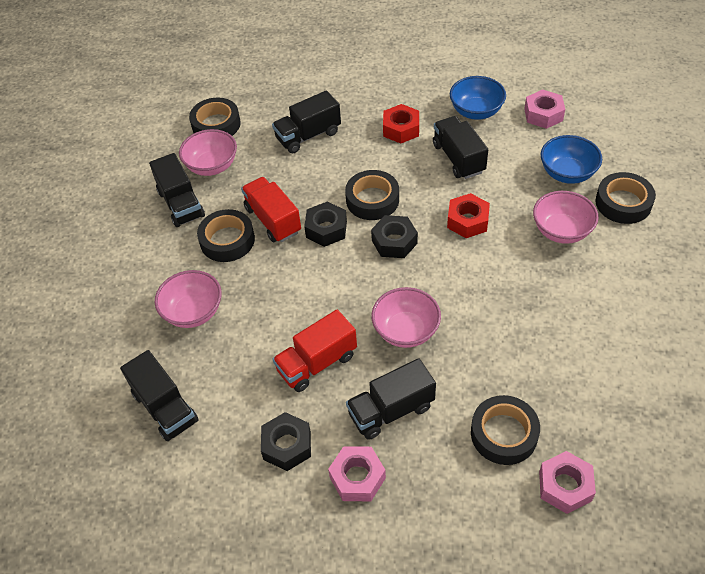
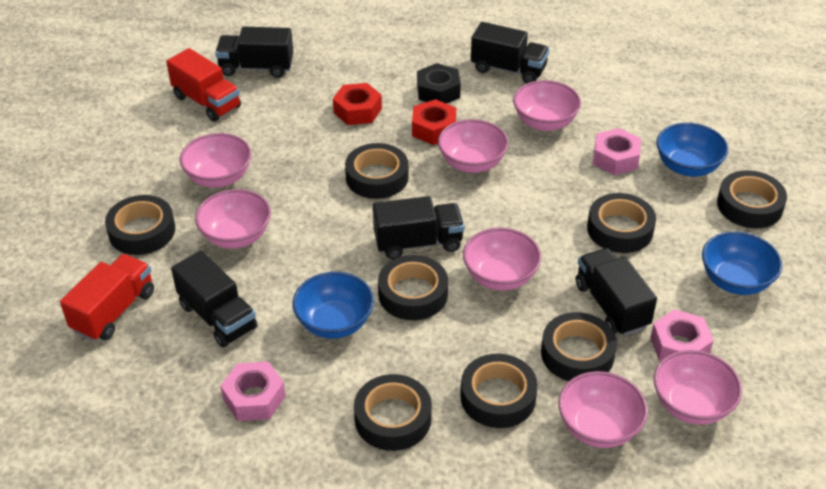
black nut: [261,412,311,471] [304,201,347,247] [371,215,418,258] = 3 -> [417,63,461,104] = 1
black tape: [189,97,241,136] [197,209,255,262] [345,170,399,220] [471,395,540,465] [595,172,656,224] = 5 -> [105,195,175,255] [345,143,409,199] [354,374,432,451] [378,255,448,320] [460,354,538,428] [541,312,617,381] [587,193,656,253] [717,170,787,228] = 8
blue bowl: [450,76,506,120] [541,135,602,184] = 2 -> [293,272,374,339] [656,123,728,177] [702,232,782,295] = 3
pink bowl: [155,270,222,328] [179,129,237,176] [371,287,441,348] [533,191,599,244] = 4 -> [180,133,252,188] [195,189,271,249] [438,119,509,173] [463,228,541,291] [513,80,581,131] [558,371,648,448] [654,350,742,425] = 7

